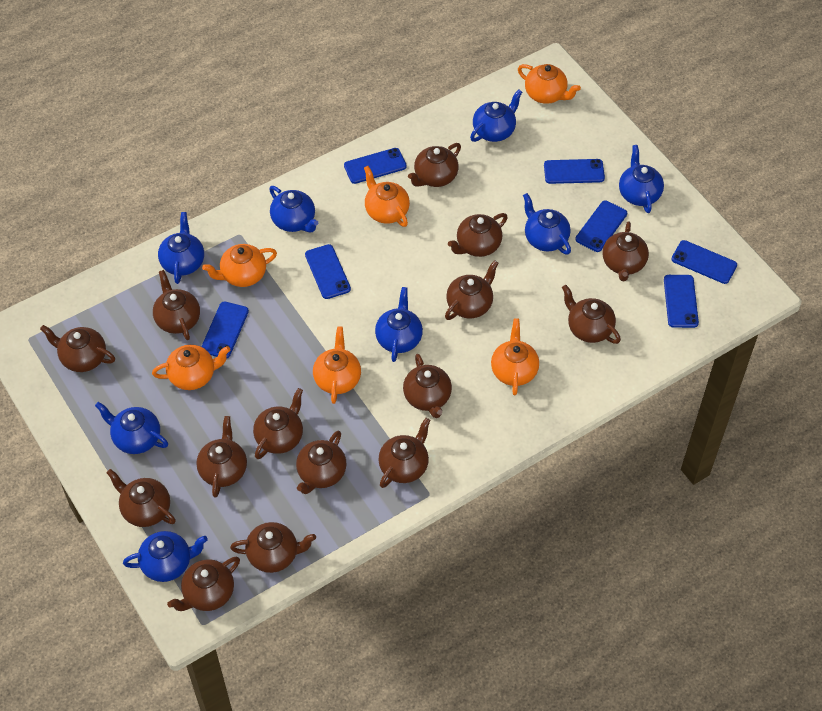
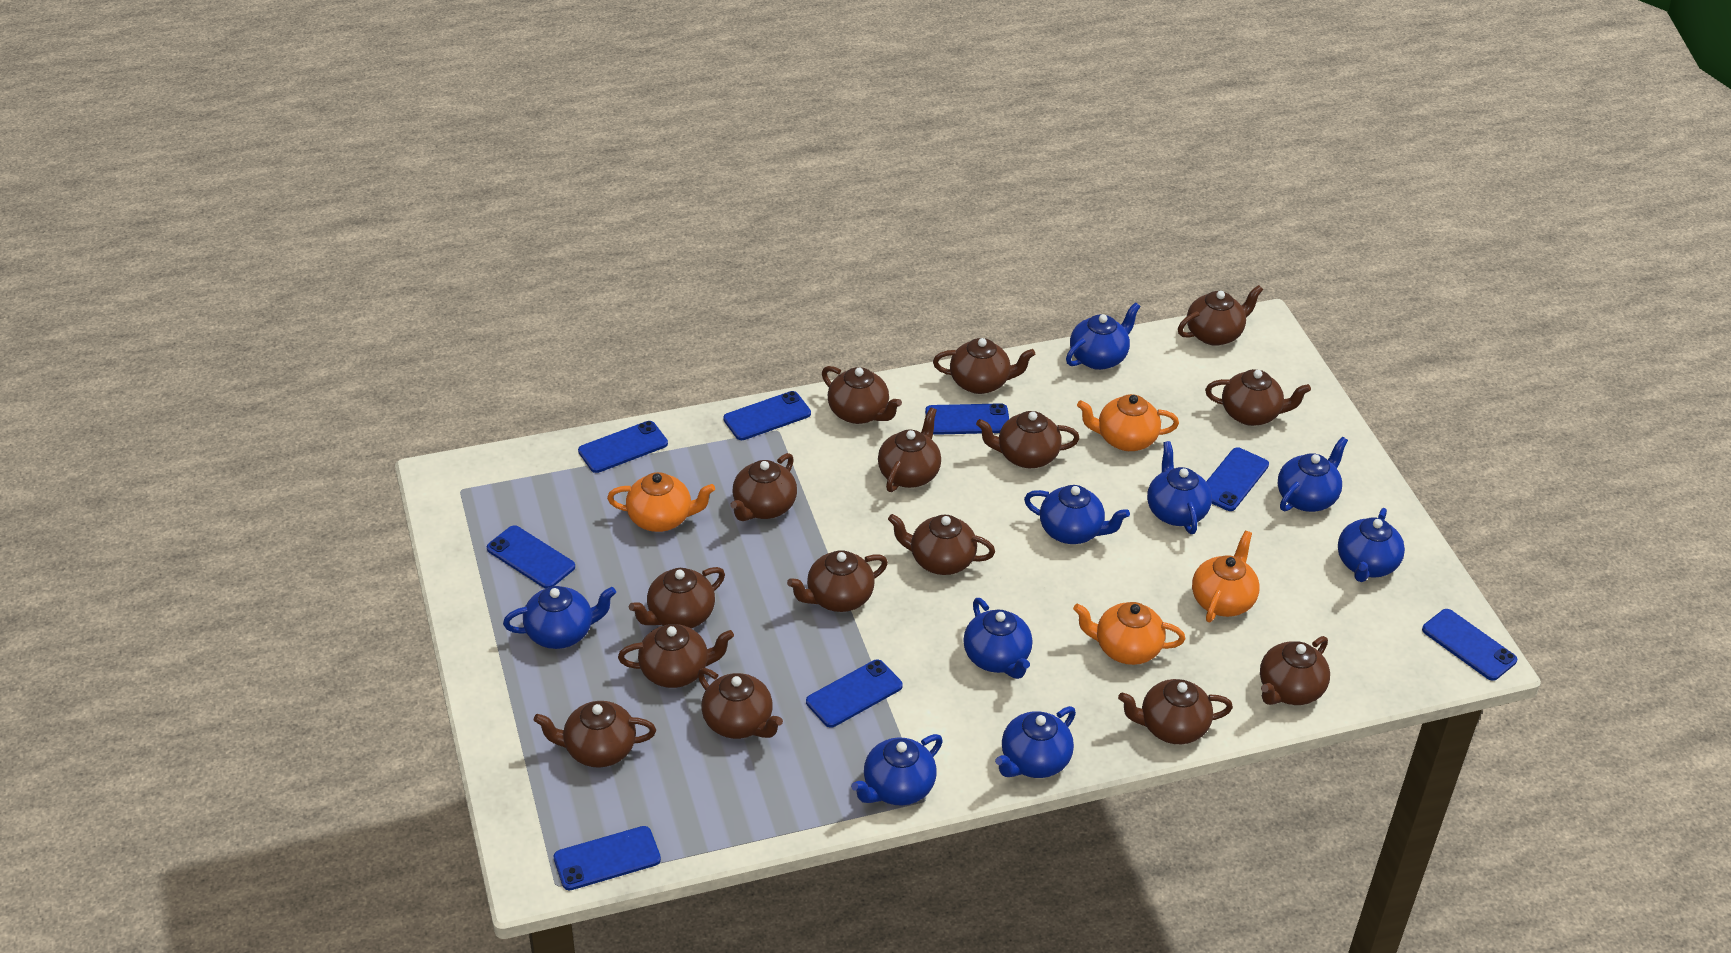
blue phone: [201,302,249,359] [305,244,351,299] [344,148,407,184] [544,159,605,184] [575,200,627,252] [664,275,699,328] [672,240,737,284] = 7 -> [487,525,575,589] [553,826,661,890] [578,421,668,473] [723,391,811,440] [806,660,903,728] [925,403,1009,435] [1206,447,1269,511] [1422,609,1517,681] = 8
blue teapot: [95,402,168,454] [123,531,208,582] [158,212,204,284] [269,186,318,232] [375,287,423,362] [470,89,522,142] [523,193,571,254] [619,145,664,213] = 8 -> [503,586,616,649] [851,734,943,806] [963,598,1032,679] [995,706,1076,778] [1024,485,1130,544] [1066,302,1141,370] [1147,441,1212,534] [1278,437,1348,512] [1338,508,1405,582] = 9
orange teapot: [152,345,230,390] [202,244,277,287] [313,326,361,404] [364,166,410,227] [491,318,539,395] [518,64,581,104] = 6 -> [607,472,715,532] [1073,602,1185,665] [1077,394,1179,451] [1192,531,1259,622] = 4

